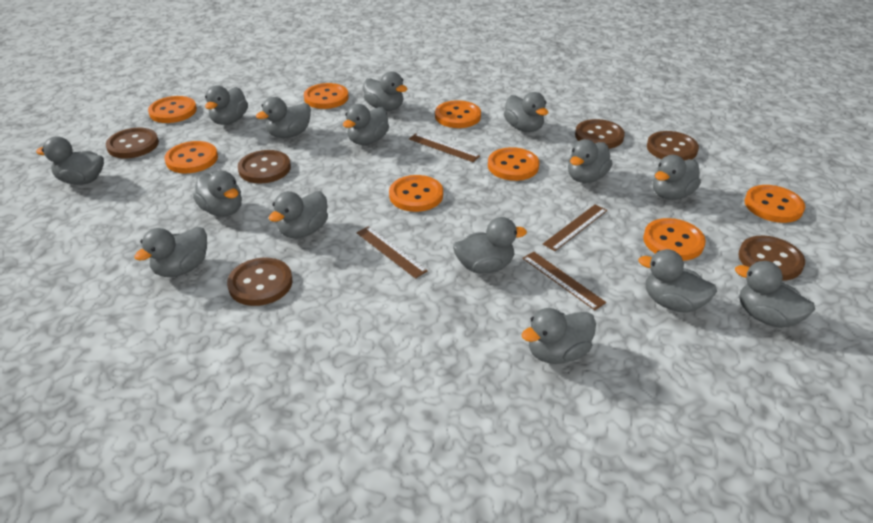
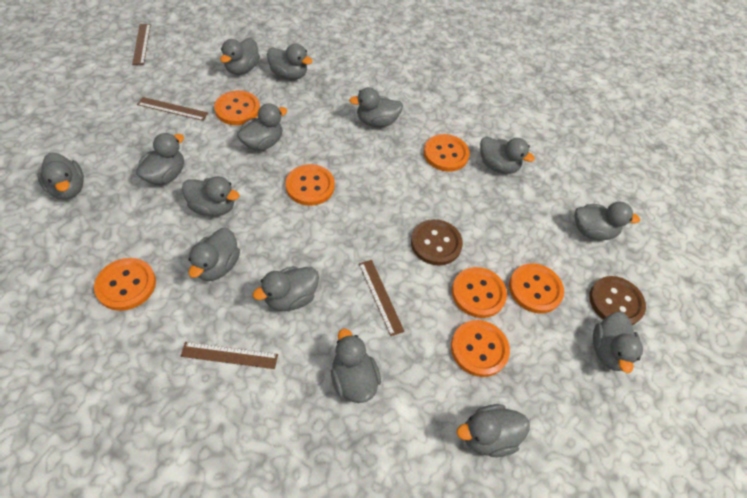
brown button: [106,128,159,158] [227,258,293,306] [238,150,291,184] [575,119,625,149] [647,131,699,161] [738,236,805,281] = 6 -> [411,219,463,266] [589,276,646,325] = 2
grey duck: [36,136,104,185] [134,227,207,277] [193,171,242,217] [205,85,248,125] [256,97,311,138] [269,191,328,238] [343,104,389,145] [363,71,407,111] [453,217,527,274] [504,92,548,132] [521,308,596,364] [568,139,612,183] [638,249,717,313] [653,155,701,200] [735,261,815,328] = 15 -> [37,153,84,199] [136,133,184,185] [182,176,239,216] [188,228,240,281] [220,38,260,75] [237,103,287,151] [253,266,319,311] [267,43,312,80] [331,329,381,403] [349,87,403,127] [457,404,530,457] [480,136,535,174] [574,202,640,240] [593,312,643,373] = 14
orange button: [148,96,197,123] [165,141,218,174] [304,83,349,109] [389,175,443,212] [435,100,481,128] [488,147,539,181] [643,218,706,261] [745,185,805,223] = 8 -> [94,258,156,311] [214,90,260,125] [285,164,335,206] [424,134,470,172] [451,320,510,377] [452,267,507,318] [509,263,564,313] = 7

